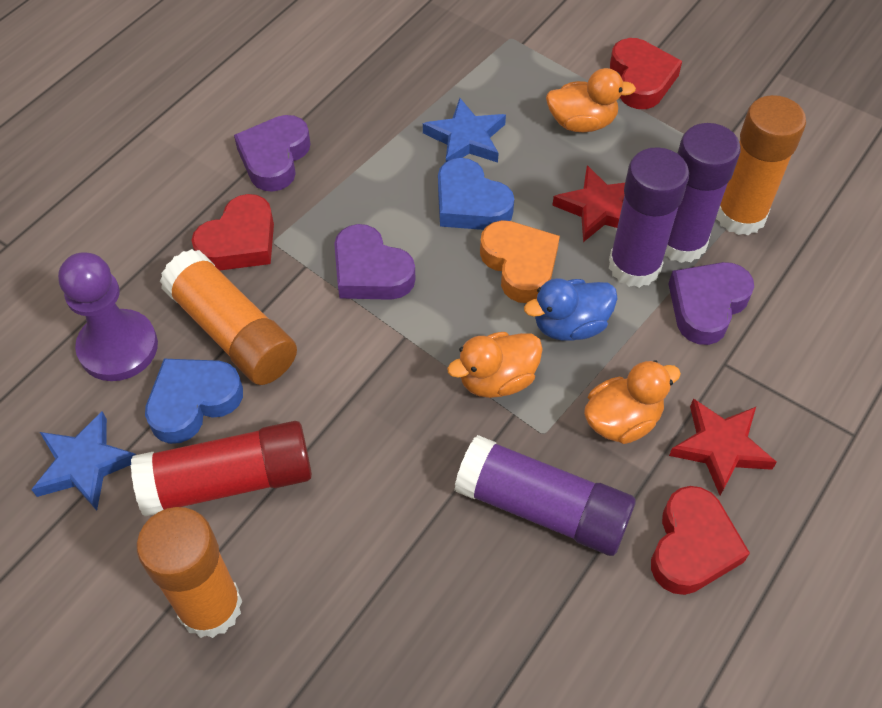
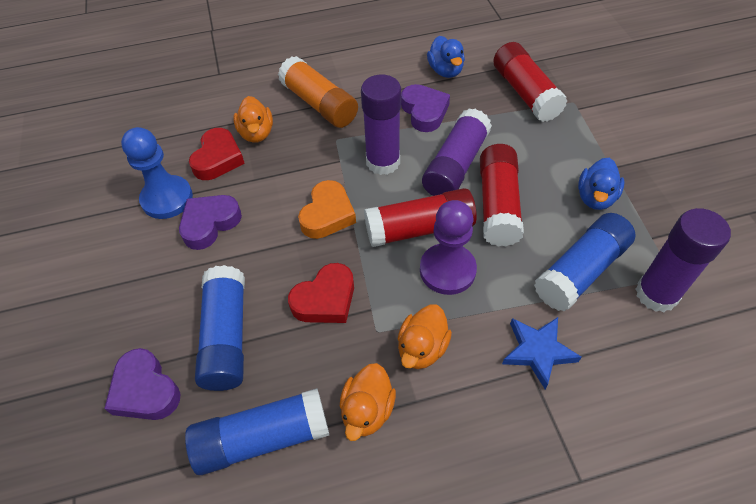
blue duck: [524,278,618,341] = 1 -> [427,36,465,78] [578,158,625,210] = 2
blue glue stick: none = 0 -> [185,388,329,475] [195,265,245,391] [534,213,636,312] = 3
blue heart: [145,359,243,444] [438,158,514,230] = 2 -> none = 0
blue pawn: none = 0 -> [121,127,193,219] = 1
blue star: [31,411,136,511] [423,98,506,163] = 2 -> [502,317,582,389] = 1
orange glue stick: [136,507,242,638] [159,249,297,385] [716,95,806,235] = 3 -> [278,56,358,128] = 1
red glue stick: [131,421,312,516] = 1 -> [364,188,477,247] [480,144,524,247] [493,42,567,122] = 3
red heart: [192,194,274,271] [610,38,682,109] [651,486,750,595] = 3 -> [189,128,245,180] [288,263,354,323] = 2
red star: [552,165,625,242] [669,399,777,496] = 2 -> none = 0

